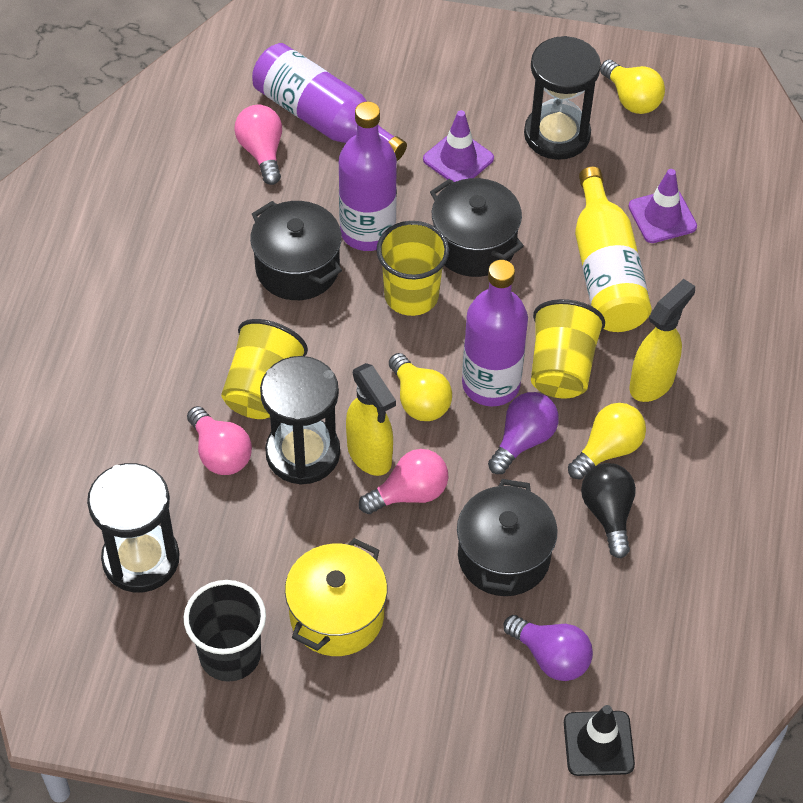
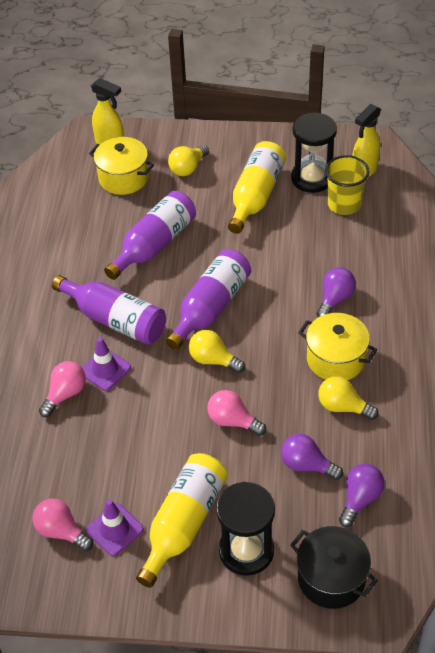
black cup: [184,580,266,682] = 1 -> none = 0
black hourglass: [87,463,180,592] [260,356,340,485] [524,36,601,160] = 3 -> [216,482,275,576] [291,112,337,193] = 2
black light bulb: [581,463,636,558] = 1 -> none = 0
black pot: [250,201,342,300] [430,178,524,277] [457,479,558,596] = 3 -> [290,526,378,609] = 1
black traffic cone: [564,705,635,776] = 1 -> none = 0
purple light bulb: [488,392,559,474] [504,615,593,681] = 2 -> [281,434,343,480] [317,267,356,317] [339,464,385,527] = 3
yellow bottle: [575,167,652,332] = 1 -> [136,453,228,588] [228,141,286,234] = 2
yellow cup: [221,319,308,419] [377,221,449,316] [531,299,605,399] = 3 -> [325,155,370,215] = 1
yellow pot: [285,538,387,656] = 1 -> [89,137,154,195] [298,313,377,380] = 2

